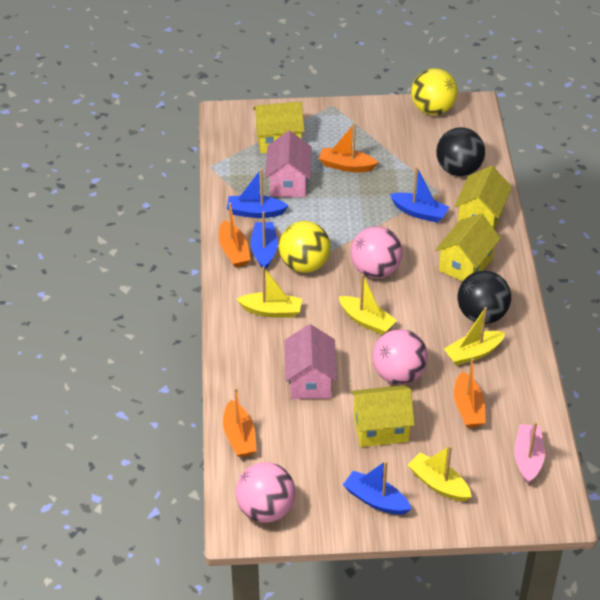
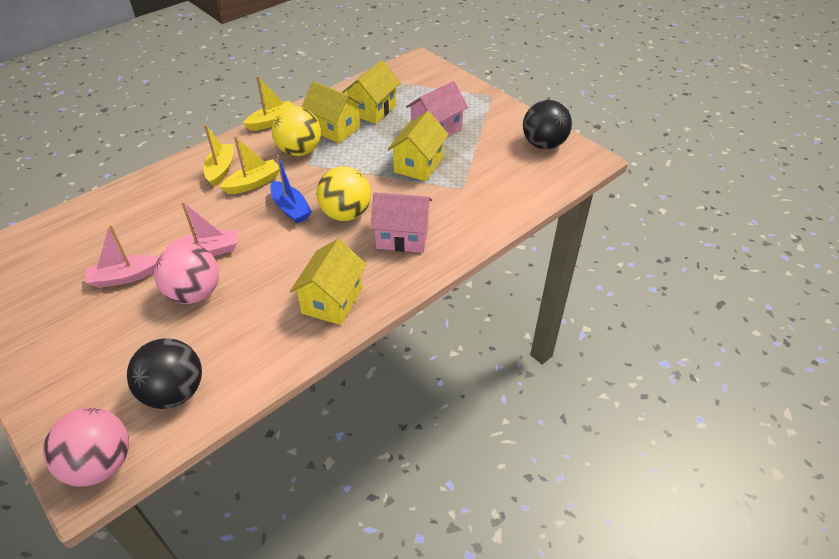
blue boat: [227,169,288,218] [251,211,278,270] [343,461,411,515] [390,167,449,223] = 4 -> [270,155,312,223] = 1
orange boat: [219,203,251,268] [223,387,257,457] [319,123,379,172] [454,358,486,428] = 4 -> none = 0
pink ball: [236,462,296,522] [351,226,403,278] [372,329,428,385] = 3 -> [43,408,129,487] [154,243,219,304] = 2
pink boat: [514,422,545,484] = 1 -> [86,225,159,288] [166,201,237,256] = 2
yellow boat: [237,266,302,318] [339,274,397,335] [408,445,472,502] [444,307,506,366] = 4 -> [203,124,234,187] [220,136,280,194] [243,76,295,131] = 3

